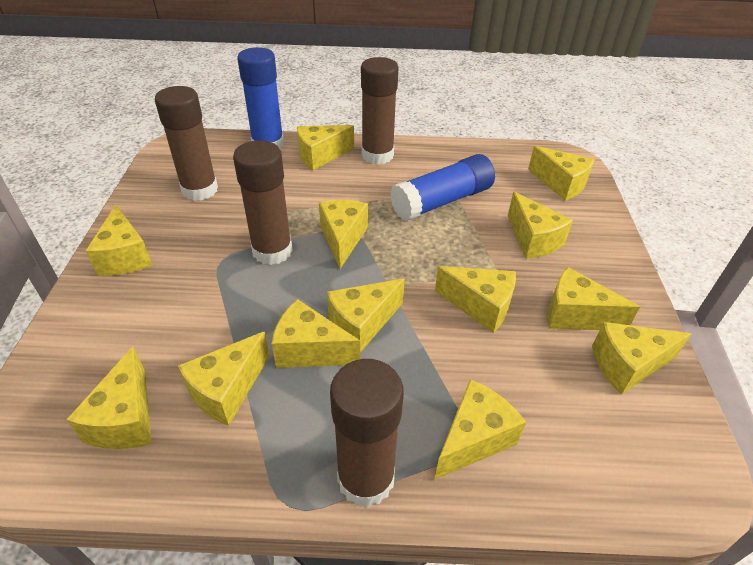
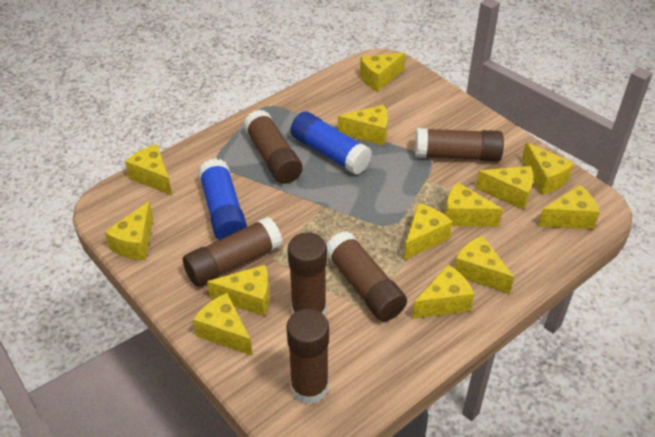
brown glue stick: [155,86,218,201] [233,140,293,265] [330,359,404,507] [361,57,399,165] = 4 -> [183,217,282,287] [244,110,303,184] [286,309,329,405] [288,232,327,316] [327,231,407,321] [415,128,504,161] = 6

